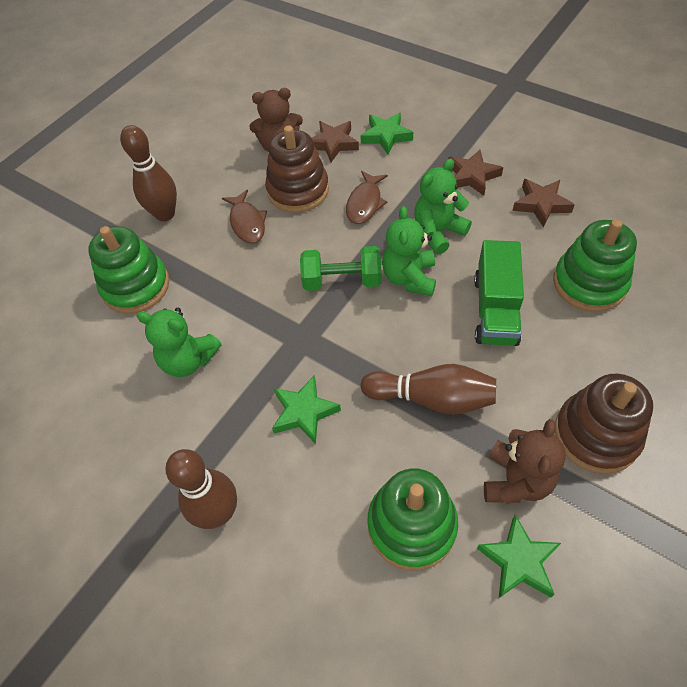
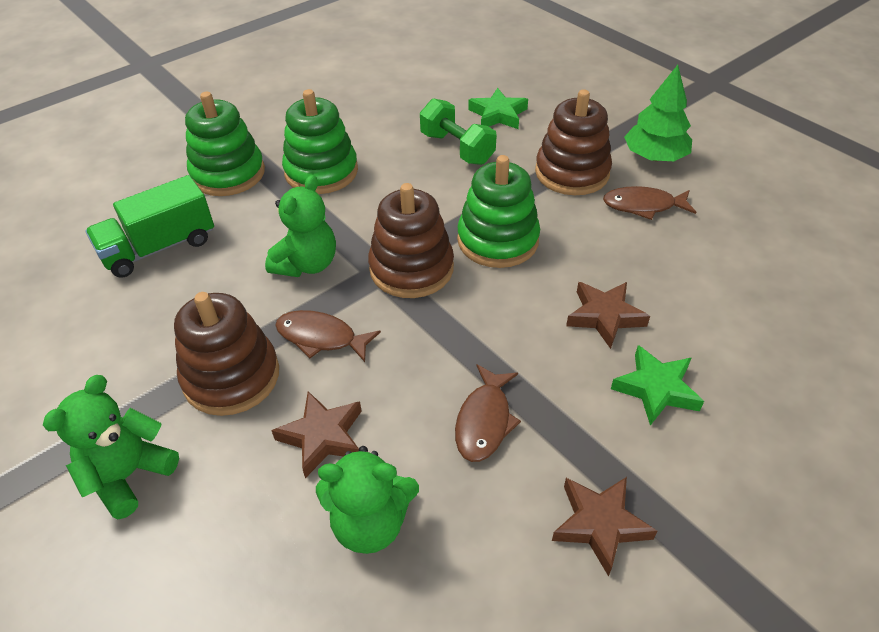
brown bowling pin: [120,125,177,221] [165,449,237,529] [361,364,496,415] = 3 -> none = 0
brown fish: [222,190,267,243] [346,171,388,224] = 2 -> [275,310,381,362] [455,364,521,462] [603,186,696,220] = 3
brown stacking toy: [265,125,329,213] [555,374,653,474] = 2 -> [174,292,279,416] [368,183,454,298] [535,89,612,195] = 3
brown teddy bear: [250,88,303,152] [484,419,566,504] = 2 -> none = 0
green star: [272,375,341,444] [360,113,413,154] [477,514,561,598] = 3 -> [468,88,528,129] [611,345,704,425] = 2
green tree: none = 0 -> [624,65,692,161] = 1

